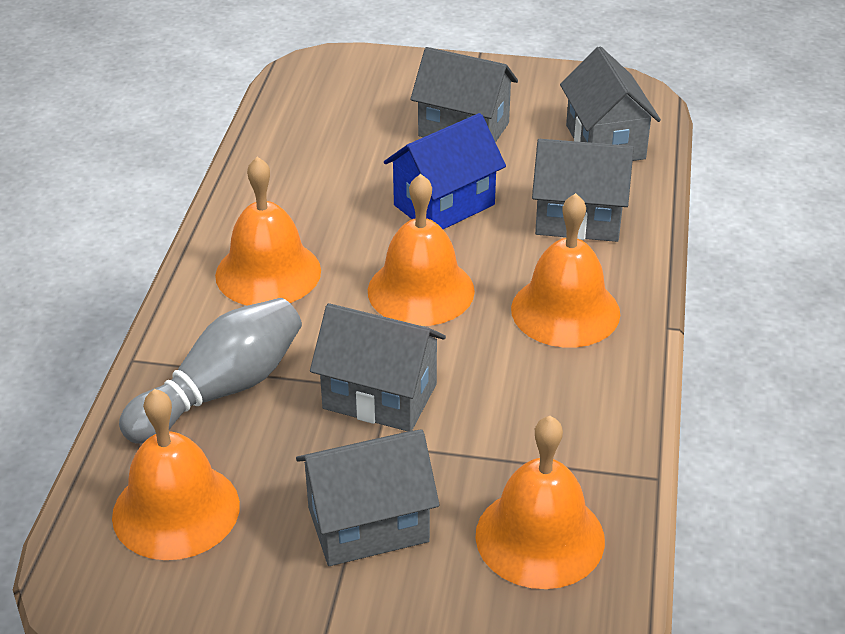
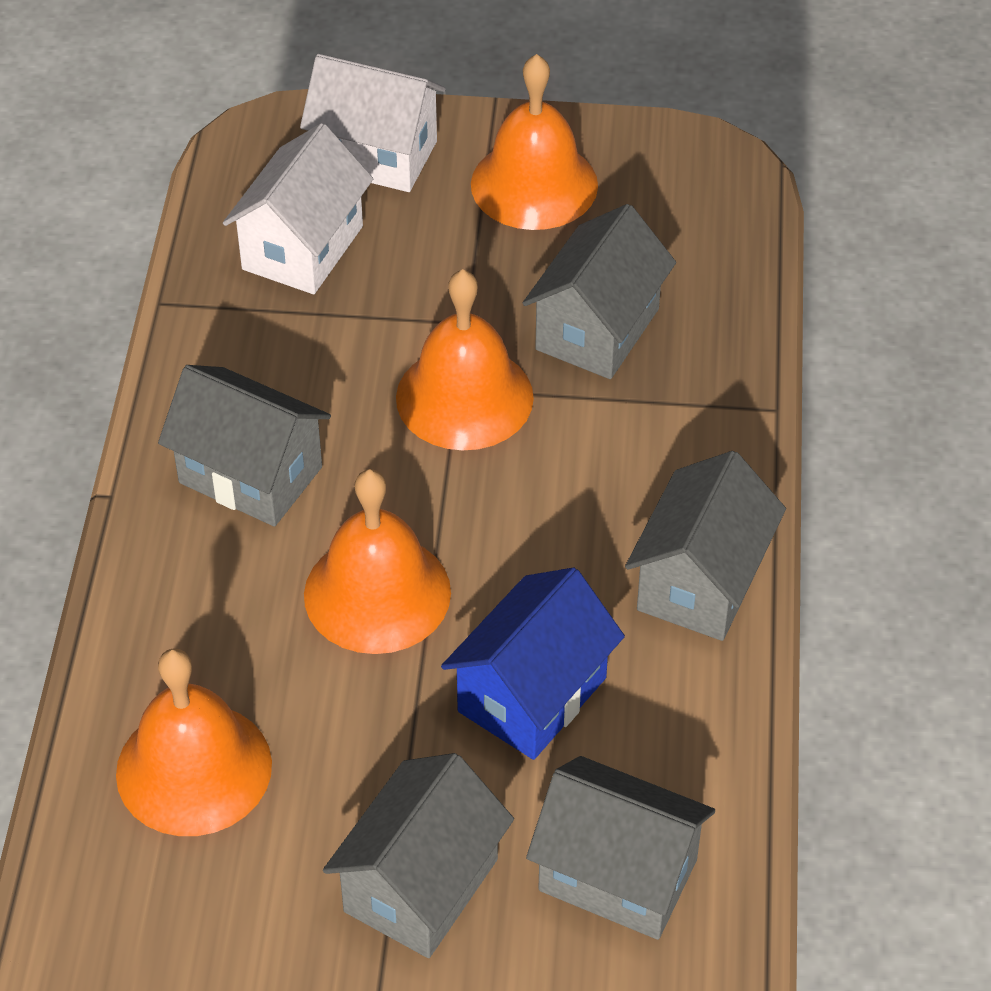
grey bowling pin: [119,298,302,444] = 1 -> none = 0
orange bell: [112,389,240,560] [215,157,321,306] [368,174,475,326] [476,416,605,589] [511,193,620,348] = 5 -> [116,648,272,836] [304,469,451,654] [396,269,534,450] [471,54,598,230] = 4
white house: none = 0 -> [223,123,373,294] [300,54,446,192] = 2

